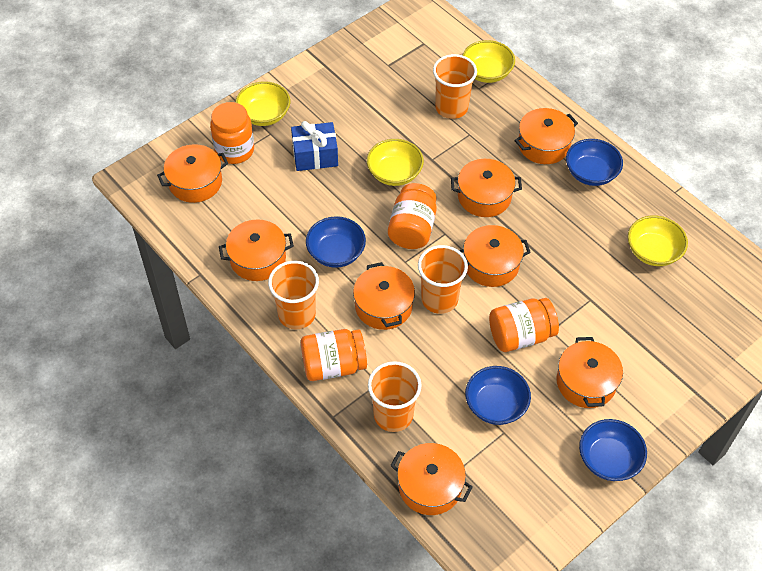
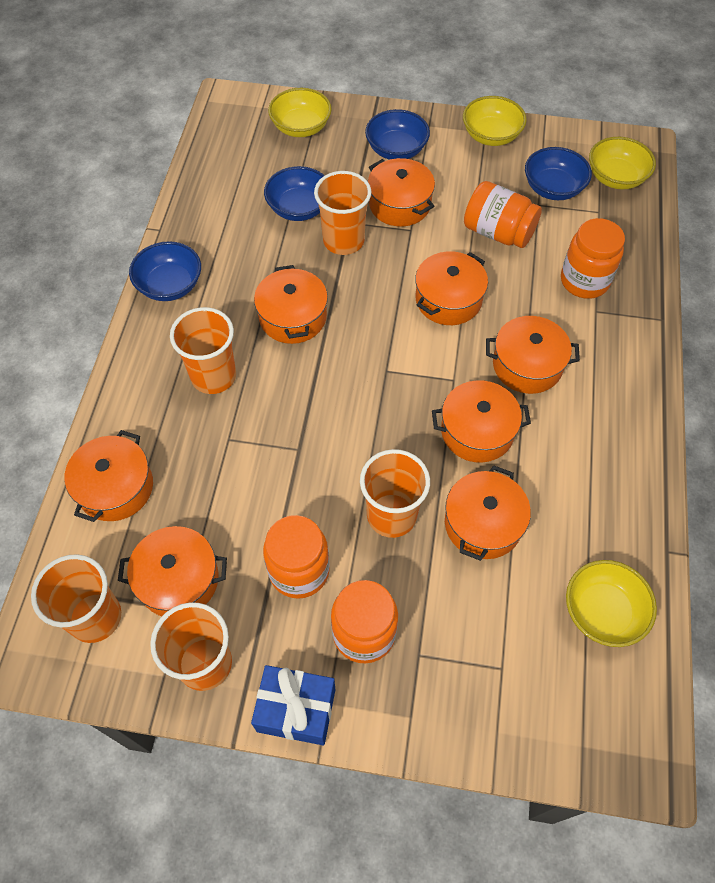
orange cup: [268,261,319,329] [368,361,421,432] [418,245,468,314] [433,54,477,119] = 4 -> [31,554,121,643] [150,602,232,691] [170,307,236,394] [314,171,371,255] [360,449,430,538] = 5

